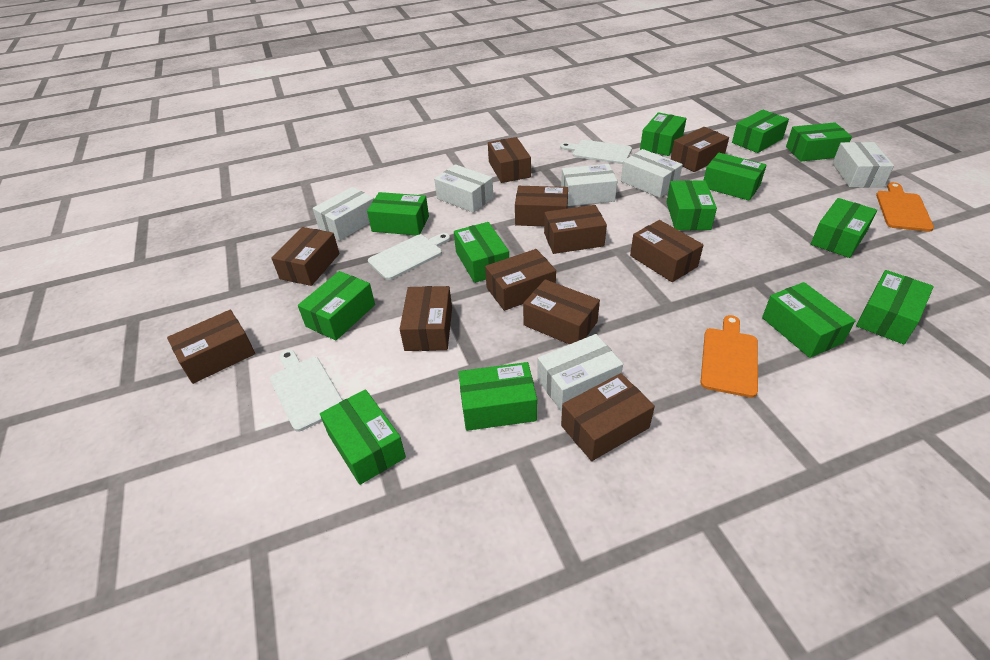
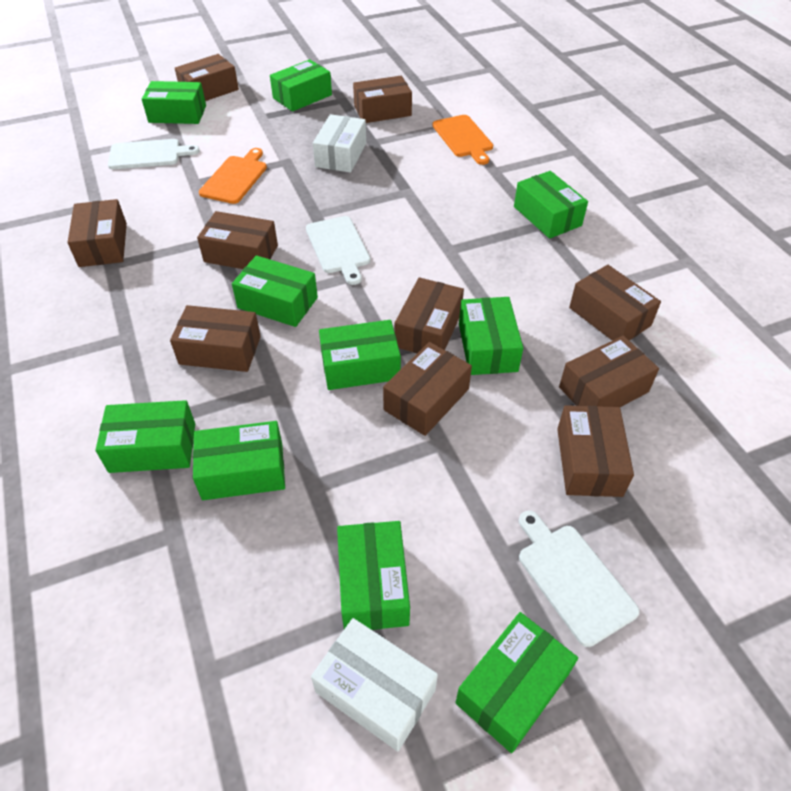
brown box: [167,310,255,384] [271,227,340,286] [400,286,452,351] [485,249,556,311] [488,137,531,183] [515,186,568,226] [523,279,600,344] [544,205,607,254] [561,373,655,461] [630,220,703,282] [671,127,729,172] = 11 -> [67,199,127,267] [170,305,261,372] [175,54,239,101] [197,211,278,269] [353,76,412,123] [383,342,472,436] [394,277,464,353] [557,405,634,497] [559,336,659,407] [569,265,661,341] = 10
green box: [298,271,375,341] [320,389,406,485] [367,192,429,235] [454,222,509,283] [458,362,537,431] [640,112,686,156] [667,180,717,230] [704,153,767,201] [732,110,789,153] [762,282,856,358] [786,122,852,161] [811,198,877,258] [856,270,934,344] = 13 -> [95,400,195,473] [142,81,206,124] [193,421,285,500] [232,255,318,327] [270,59,332,111] [319,320,401,390] [337,521,410,630] [455,612,578,753] [459,297,523,375] [514,171,588,239] = 10
white box: [313,187,374,241] [434,164,493,213] [537,334,623,412] [561,164,617,206] [621,149,683,198] [832,142,894,187] = 6 -> [311,618,438,751] [313,114,366,173] = 2

